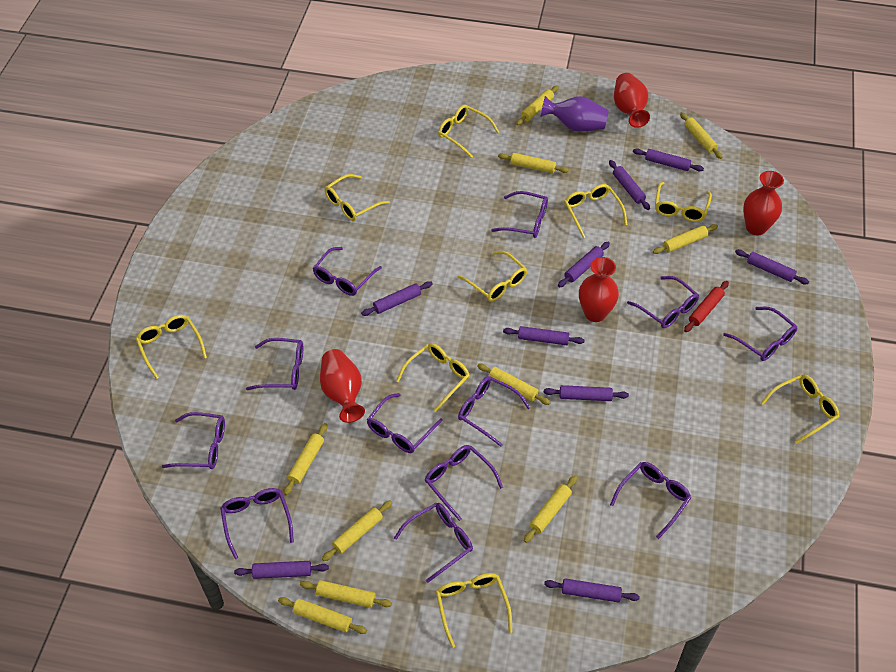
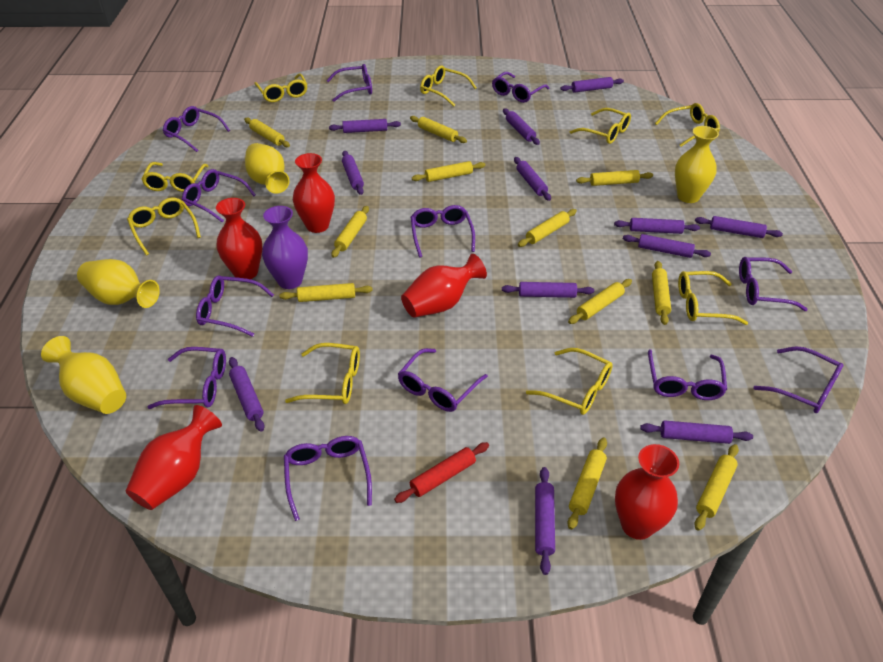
purple rolling pin: [234,561,329,579] [361,281,433,316] [503,326,585,345] [544,385,629,401] [544,578,640,603] [558,242,610,287] [609,160,650,210] [633,148,704,171] [735,249,809,284] = 9 -> [229,357,265,432] [329,119,401,133] [342,151,364,195] [502,282,594,298] [503,108,540,145] [514,157,551,201] [535,467,555,575] [560,77,624,93] [614,218,700,234] [623,234,711,258] [640,420,753,444] [695,216,783,238] = 12
red vase: [320,349,365,423] [579,257,619,322] [614,73,650,128] [743,171,784,235] = 4 -> [126,405,222,510] [216,198,262,279] [293,153,335,233] [401,254,487,318] [615,444,679,540] = 5
yellow rolling pin: [278,597,367,634] [284,423,327,495] [300,580,392,608] [322,500,392,561] [477,364,551,405] [498,153,569,173] [516,86,559,125] [524,476,577,543] [653,224,718,254] [680,112,723,159] = 10 -> [244,117,290,147] [279,283,373,302] [331,206,369,258] [410,116,467,143] [412,161,485,182] [518,209,577,247] [567,438,607,530] [568,279,632,324] [576,170,653,186] [652,261,671,325] [694,444,739,531] = 11
yellow vase: none = 0 -> [41,336,126,414] [77,259,160,308] [245,143,290,194] [675,126,719,203] = 4

